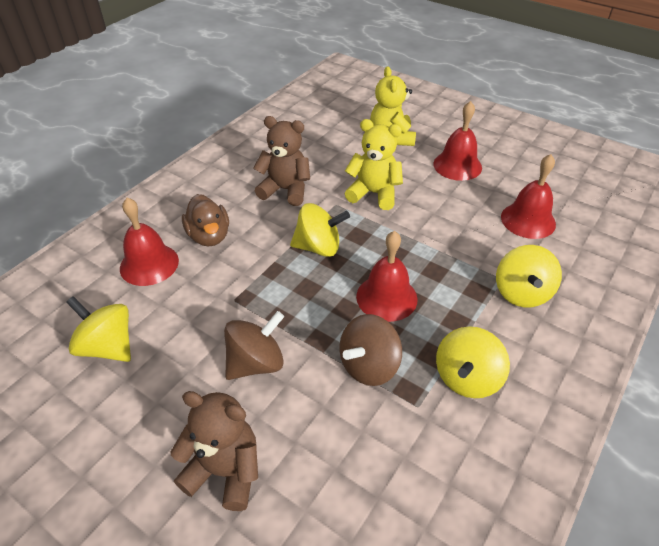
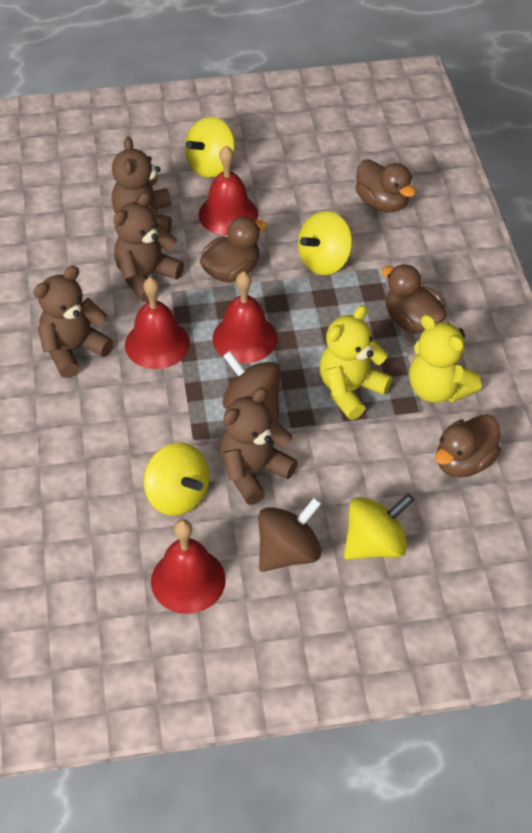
brown duck: [182,194,229,246] = 1 -> [200,217,267,282] [355,159,416,213] [381,264,447,333] [435,414,501,478] = 4
brown teddy bear: [171,391,258,511] [253,116,310,206] = 2 -> [33,266,114,378] [112,137,172,233] [114,192,184,302] [220,388,298,505] = 4

